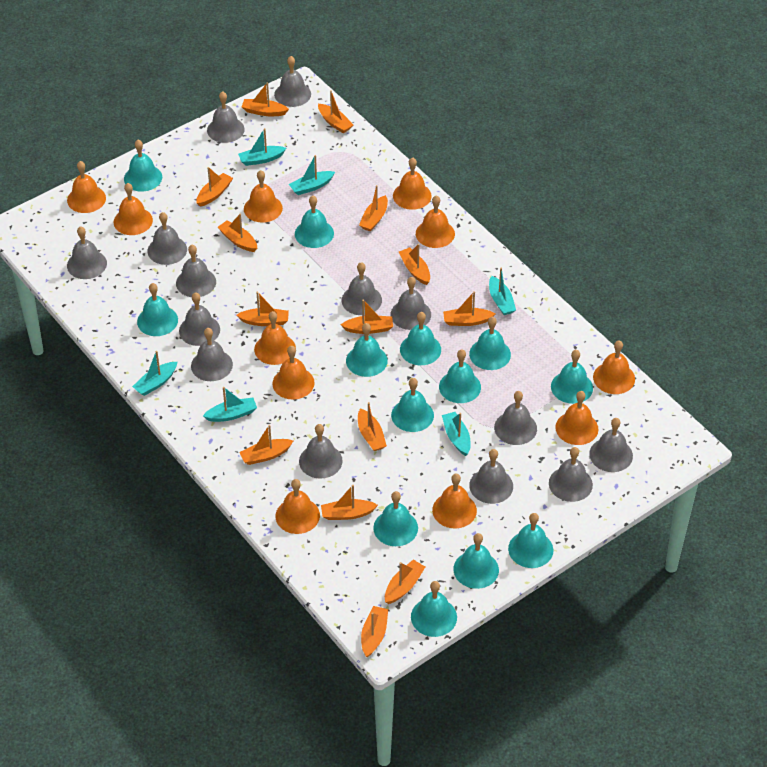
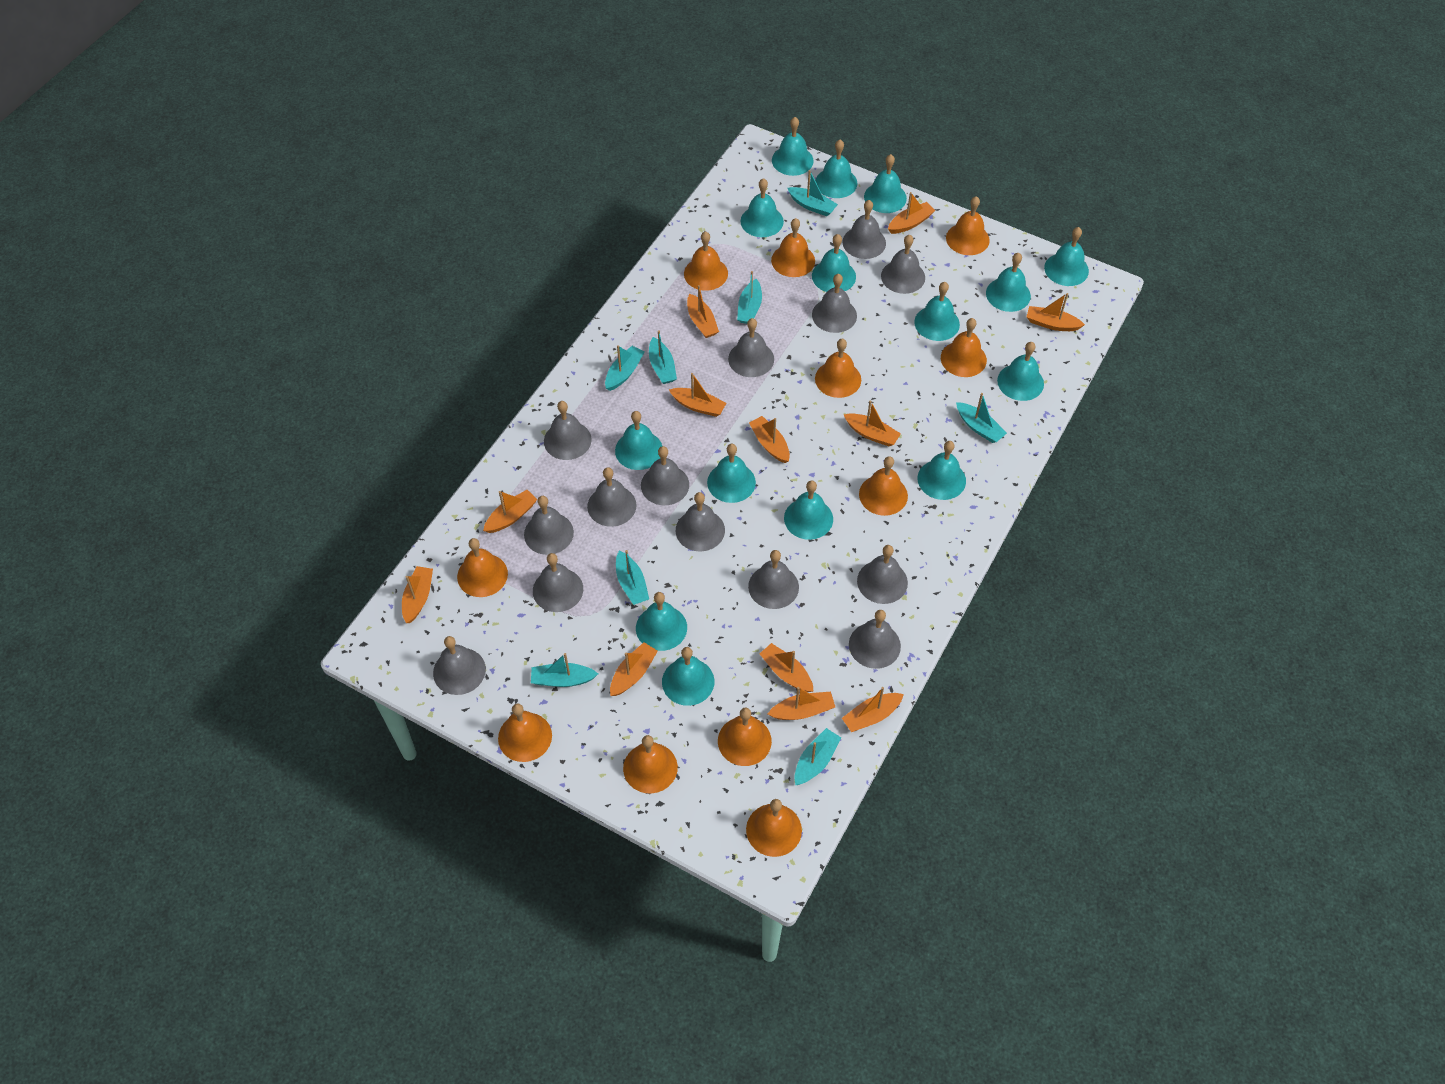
orange boat: [196,167,233,207] [218,214,257,252] [236,292,289,326] [240,425,293,465] [242,82,289,116] [318,90,353,133] [321,485,378,520] [341,300,393,334] [358,402,387,451] [359,185,388,232] [361,606,388,657] [385,559,425,604] [399,244,430,285] [443,291,496,326] = 14 -> [402,566,433,623] [483,490,537,533] [610,642,658,696] [669,373,726,417] [687,285,719,338] [749,416,790,463] [760,643,814,692] [768,687,835,720] [842,687,904,732] [843,400,901,446] [888,192,936,234] [1027,293,1085,331] = 12
turquoise bell: [124,140,162,192] [137,283,178,336] [295,196,334,248] [346,323,388,377] [373,491,418,546] [391,378,434,432] [400,312,441,365] [411,581,457,637] [439,349,481,403] [454,533,499,589] [469,316,511,370] [508,513,554,568] [551,350,593,404] = 13 -> [615,411,662,470] [636,592,687,651] [662,647,715,706] [707,444,756,503] [741,178,784,237] [772,117,814,176] [784,480,833,540] [812,234,856,292] [815,140,857,198] [864,154,907,213] [914,282,960,341] [918,441,966,500] [986,253,1031,312] [997,342,1044,401] [1044,227,1089,286] = 15
turquoise boat: [132,351,177,396] [203,387,257,422] [238,128,286,166] [289,155,335,195] [442,412,471,456] [489,268,516,315] = 6 -> [531,653,598,687] [605,345,645,391] [616,550,649,605] [649,330,677,384] [737,271,762,324] [787,170,838,216] [794,728,841,785] [956,393,1007,443] = 8

